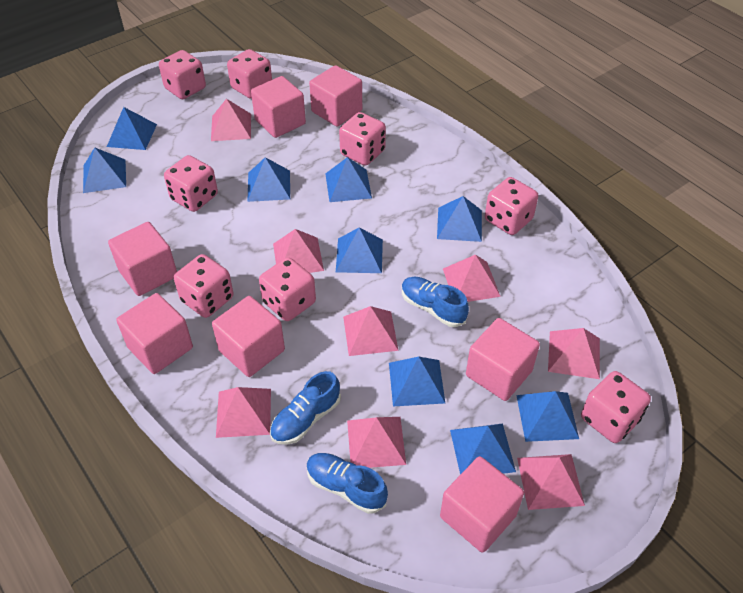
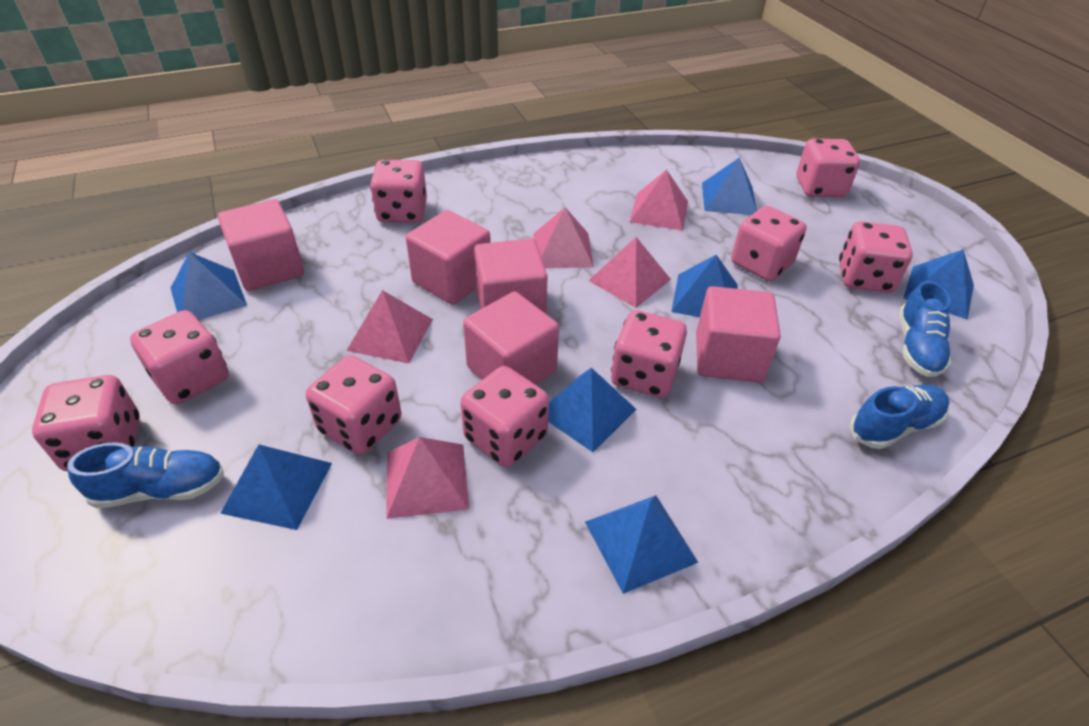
blue pyramid: [83,148,126,193] [107,107,157,150] [247,157,290,202] [325,157,372,202] [336,228,383,273] [389,357,445,406] [437,196,482,242] [450,423,516,475] [516,391,579,442] = 9 -> [171,252,247,320] [220,445,332,530] [548,368,637,452] [585,495,699,594] [671,255,738,317] [702,157,757,215] [903,249,974,319] = 7
pink cube: [108,222,177,296] [116,293,193,374] [212,296,285,377] [251,76,306,138] [309,65,362,127] [440,456,524,553] [466,318,540,401] = 7 -> [218,199,304,291] [406,210,491,305] [463,291,559,385] [474,238,548,314] [696,286,781,382] = 5
pink dice: [159,50,206,99] [164,155,218,212] [174,254,234,318] [227,49,272,99] [259,257,316,321] [339,112,386,166] [485,177,538,235] [581,371,651,443] = 8 -> [32,375,140,471] [130,310,229,404] [306,355,401,455] [370,160,427,223] [460,366,549,467] [611,310,687,398] [731,206,806,281] [797,139,860,197] [839,221,913,293] = 9
pink pyramid: [211,99,251,141] [216,387,271,438] [273,229,324,273] [343,306,399,356] [347,417,406,468] [443,255,501,302] [517,454,585,510] [548,328,600,379] = 8 -> [346,290,433,364] [386,437,469,519] [533,207,594,268] [588,237,671,308] [630,170,688,230] = 5

